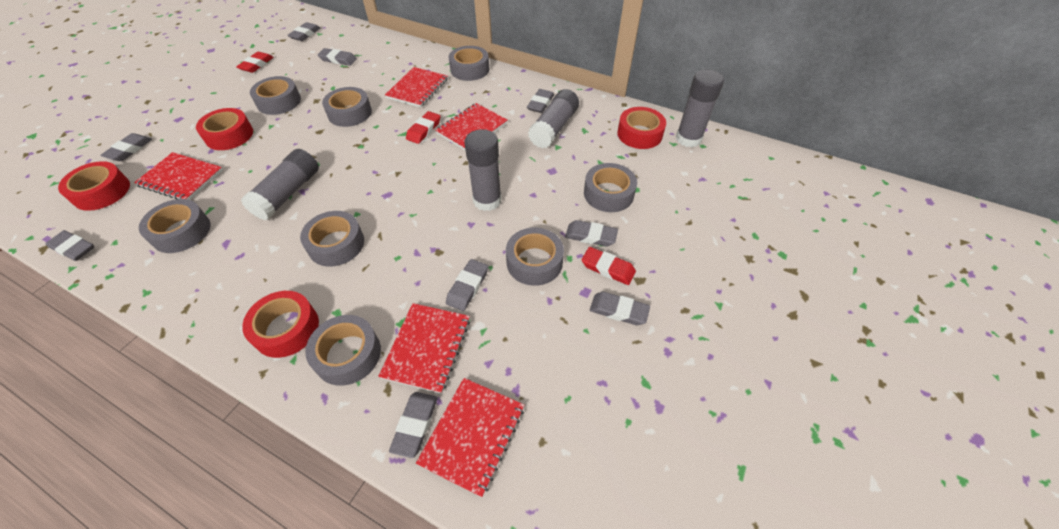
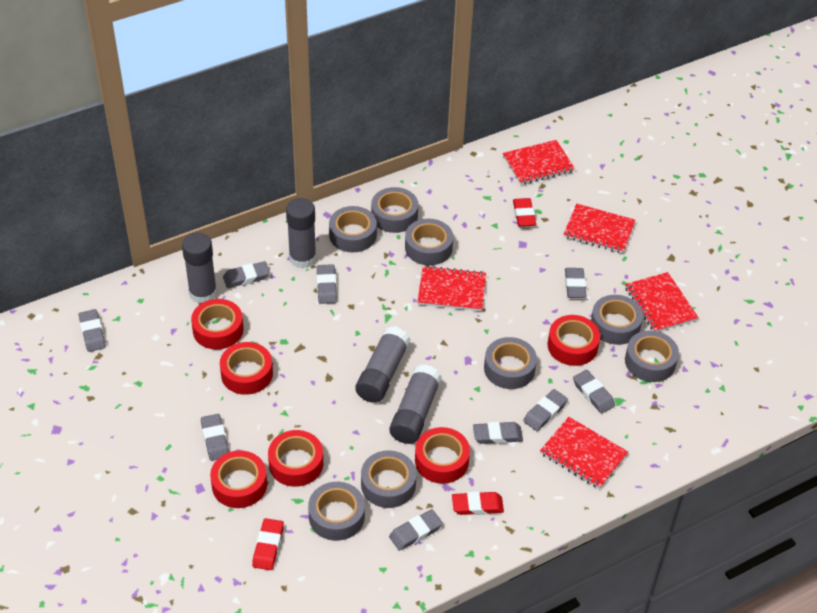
red tape: [58,161,130,211] [196,108,253,150] [242,291,319,358] [617,107,666,149] = 4 -> [191,299,244,350] [210,450,267,508] [220,342,273,395] [268,430,323,487] [415,427,470,484] [547,315,600,366] = 6

